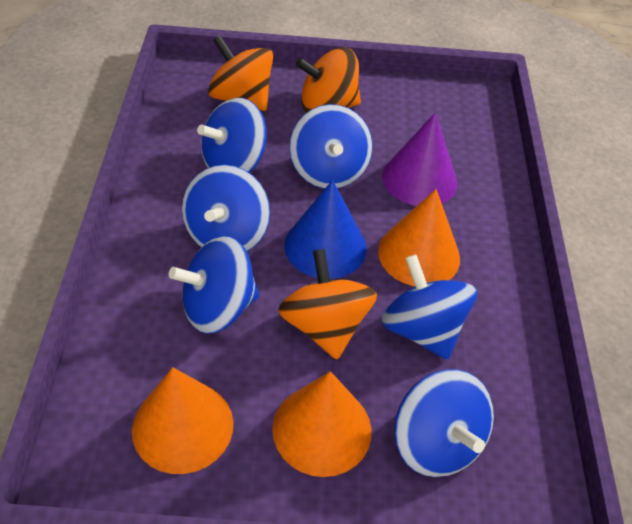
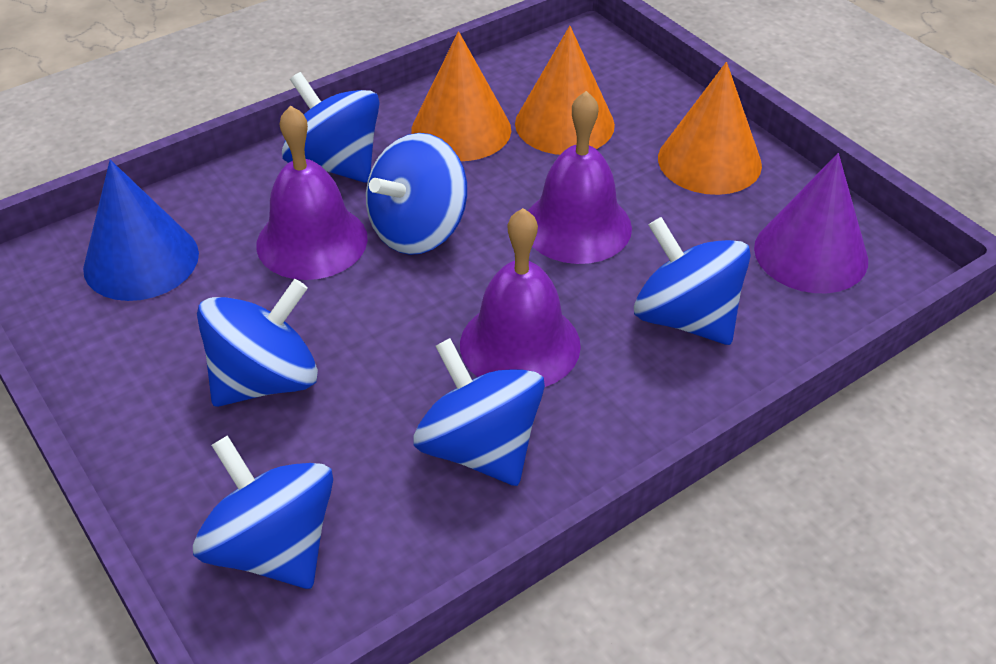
orange spinning top: [208,35,273,111] [278,249,377,360] [296,47,361,113] = 3 -> none = 0
purple bell: none = 0 -> [256,105,368,280] [460,208,581,387] [528,91,632,264] = 3

